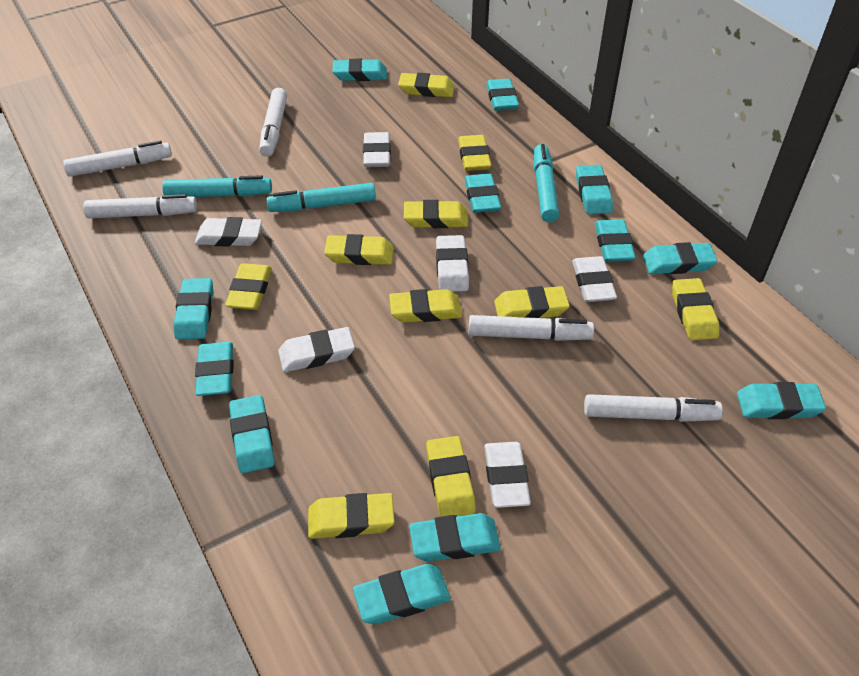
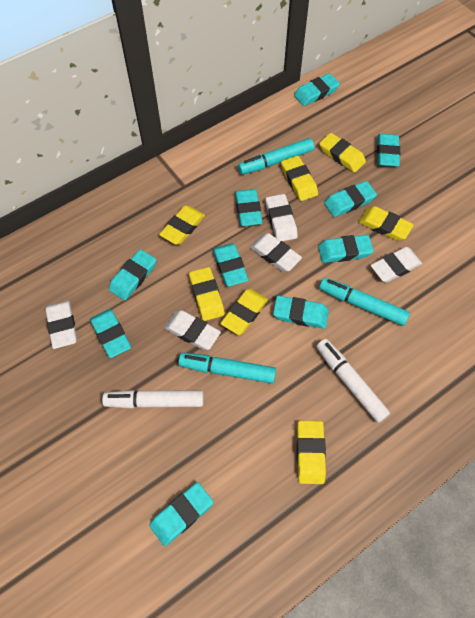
turquoise eraser: [174,278,213,339] [195,342,234,396] [229,395,274,473] [332,59,387,81] [353,564,451,624] [409,513,501,562] [464,174,501,213] [486,79,519,111] [576,165,613,214] [595,220,636,261] [643,242,718,274] [737,382,826,419] = 12 -> [90,309,131,358] [109,249,156,301] [149,482,213,546] [213,243,248,286] [235,189,263,226] [273,296,329,329] [294,73,340,106] [318,235,374,263] [324,181,377,217] [377,134,400,167] = 10
white eraser: [195,217,262,247] [278,327,355,372] [363,132,391,167] [436,235,469,292] [484,442,531,508] [572,256,617,302] = 6 -> [45,300,77,349] [164,310,221,350] [250,233,302,272] [265,194,298,241] [371,247,422,283] = 5
white marker: [63,141,172,177] [83,194,197,218] [259,88,287,157] [469,315,594,341] [584,394,723,422] = 5 -> [102,390,204,409] [316,339,390,423] = 2
yellow eraser: [225,263,272,310] [308,493,395,539] [324,234,394,265] [389,289,462,322] [398,73,455,97] [404,200,468,228] [426,436,476,517] [458,135,491,171] [494,286,570,318] [672,278,719,340] = 10 -> [159,205,205,245] [189,267,225,321] [220,289,268,335] [281,156,318,201] [297,421,326,484] [319,133,366,173] [358,206,414,241] = 7

